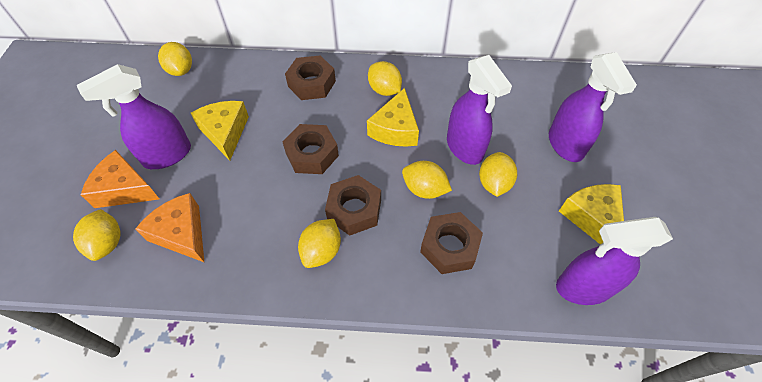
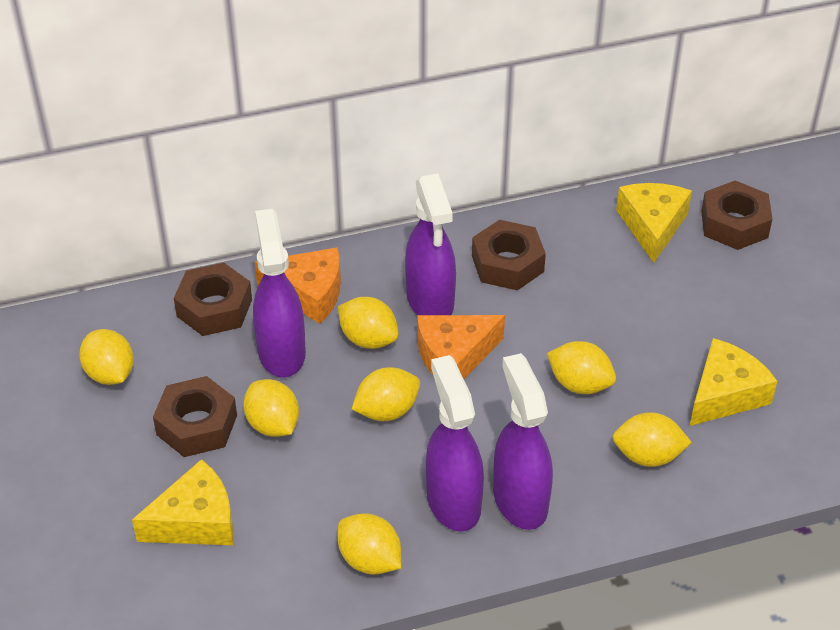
yellow lemon: [73,209,121,261] [158,42,192,76] [298,219,341,268] [368,61,402,96] [402,161,452,199] [479,152,517,197] = 6 -> [79,329,134,385] [243,379,299,437] [338,297,399,349] [338,513,401,575] [352,367,420,421] [547,341,616,394] [613,412,692,467] = 7

